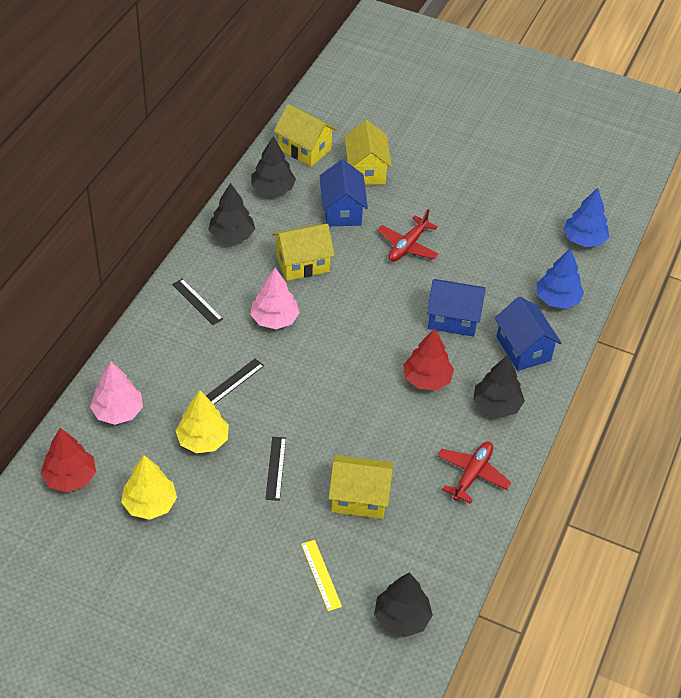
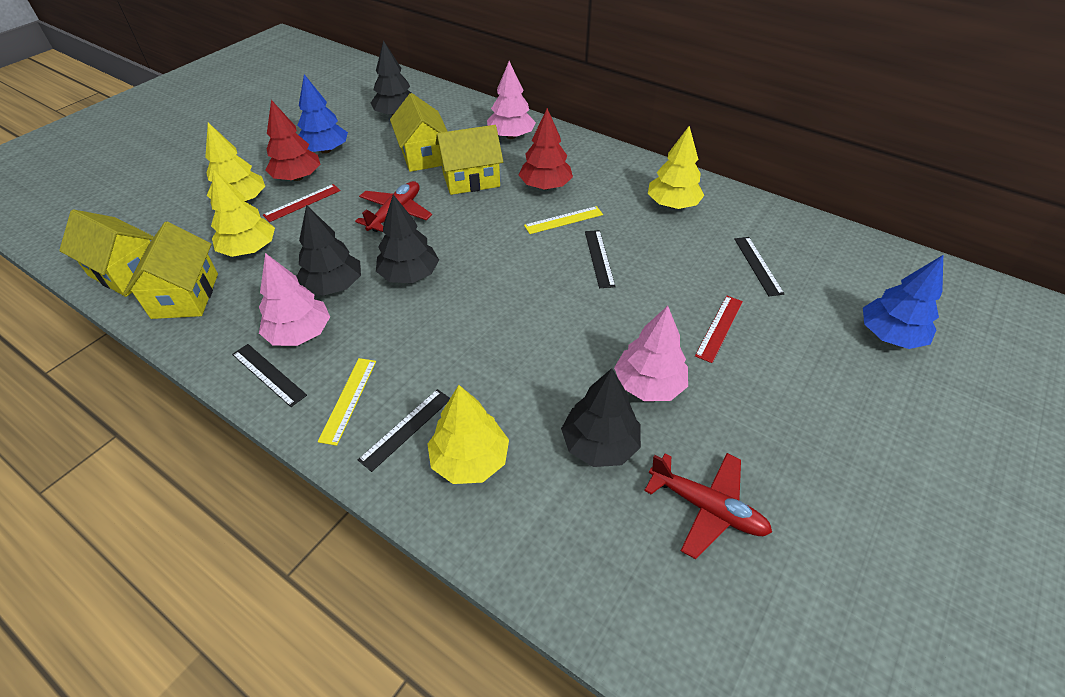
black ruler: [172,279,223,325] [206,359,264,404] [265,437,286,501] = 3 -> [232,344,307,407] [358,389,450,472] [585,230,616,288] [734,237,784,296] = 4
blue house: [320,160,368,226] [427,279,485,337] [495,296,561,371] = 3 -> none = 0
pink tree: [90,361,143,425] [250,268,300,329] = 2 -> [259,253,330,346] [487,61,536,139] [614,306,688,401] = 3
red ruler: none = 0 -> [263,184,341,222] [695,296,743,363] = 2
yellow ruler: [301,540,342,611] = 1 -> [318,358,376,446] [524,206,603,234] = 2
yellow tree: [121,455,177,520] [176,390,229,453] = 2 -> [205,123,265,202] [211,169,275,257] [427,385,509,484] [648,126,704,209] = 4

